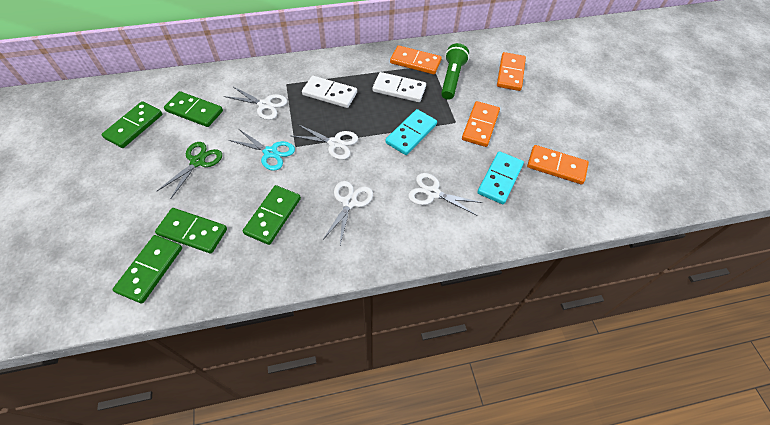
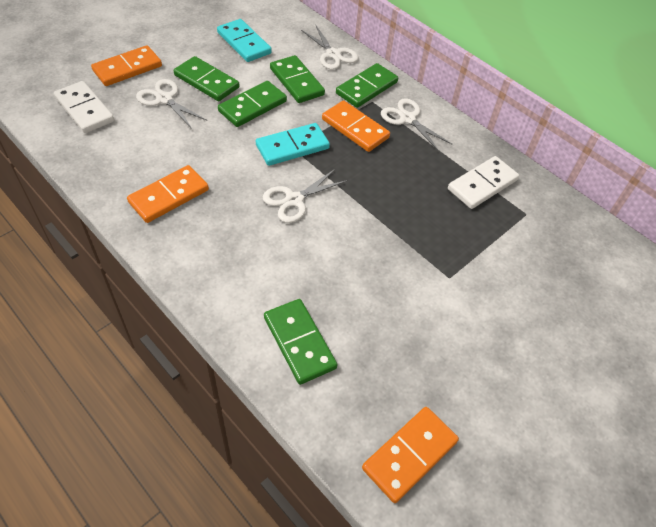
green flashlight: [441,43,469,100] = 1 -> none = 0
green scissors: [157,142,222,199] = 1 -> none = 0
turquoise scissors: [229,129,295,171] = 1 -> none = 0

